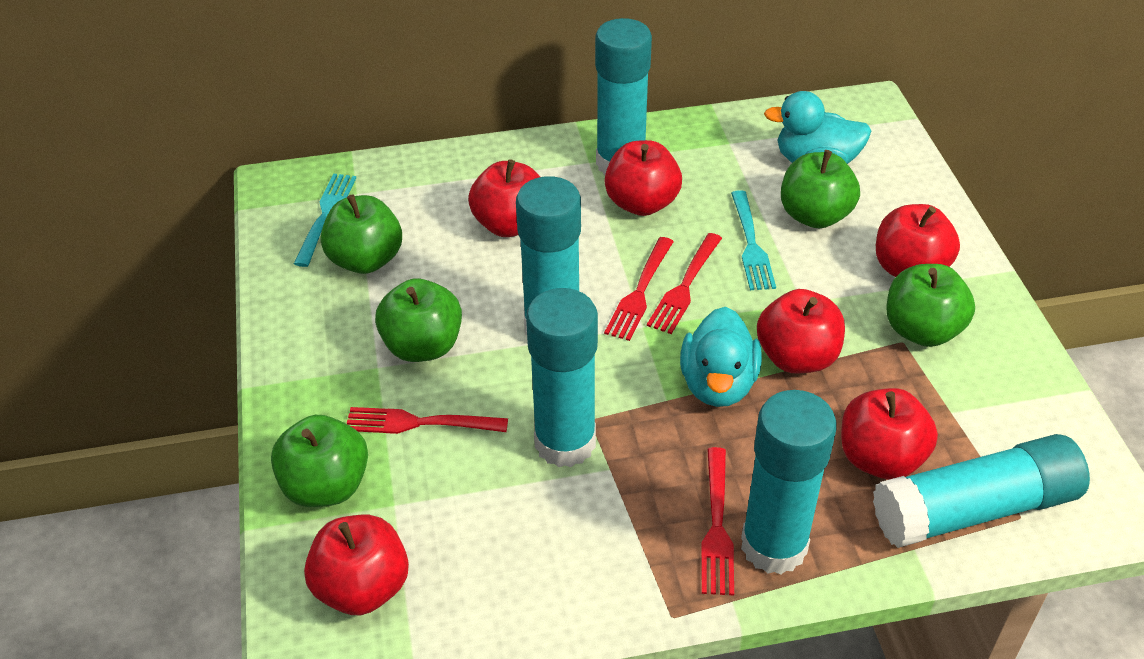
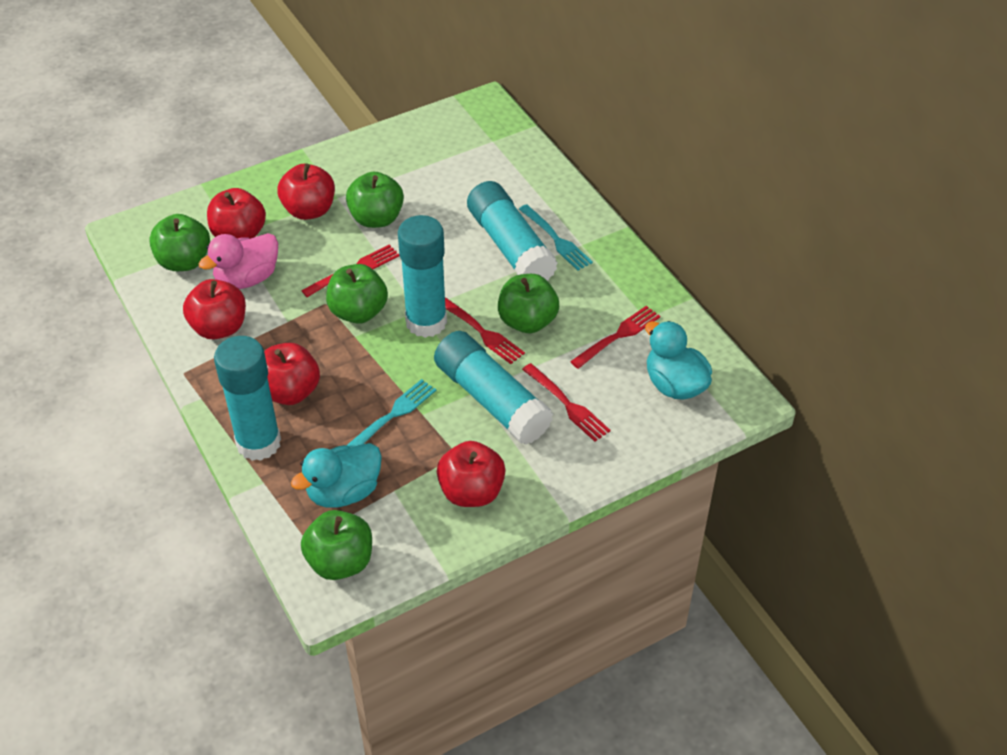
pink duck: none = 0 -> [199,233,278,289] = 1
red apple: [304,515,409,615] [468,159,540,237] [604,140,682,216] [757,289,845,374] [841,388,938,480] [876,204,960,277] = 6 -> [183,279,246,339] [207,188,266,239] [264,343,320,405] [277,164,335,220] [437,441,506,507] = 5
turquoise glue stick: [516,176,581,335] [526,288,598,467] [595,18,652,175] [741,390,837,575] [873,434,1090,548] = 5 -> [214,336,281,461] [398,215,447,338] [434,331,553,445] [467,181,558,281] = 4

